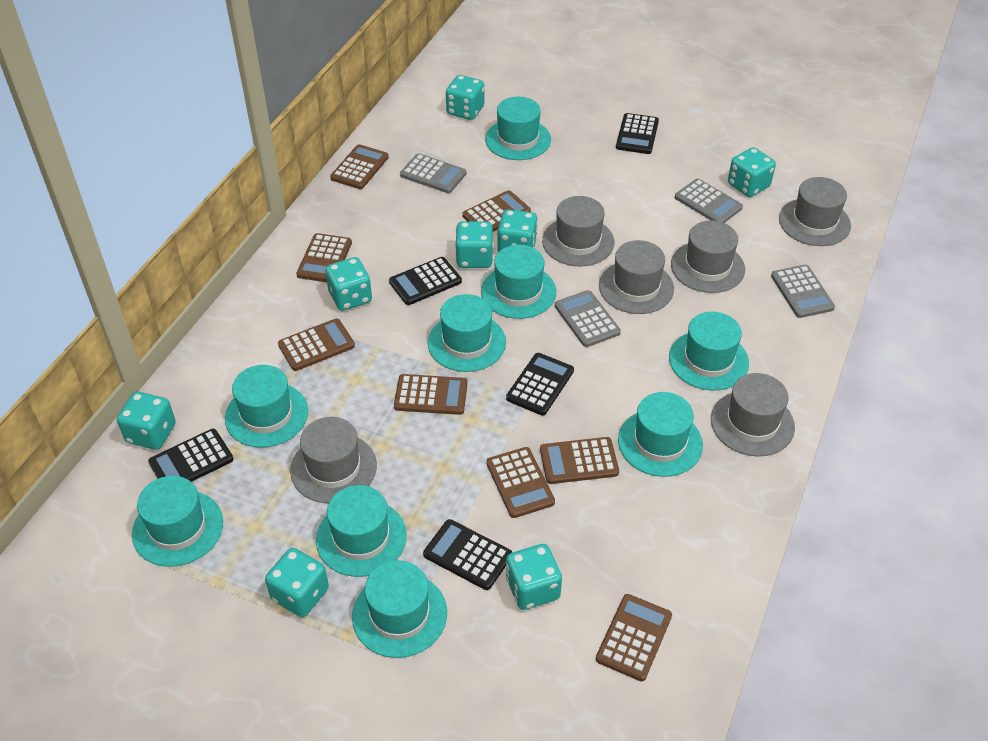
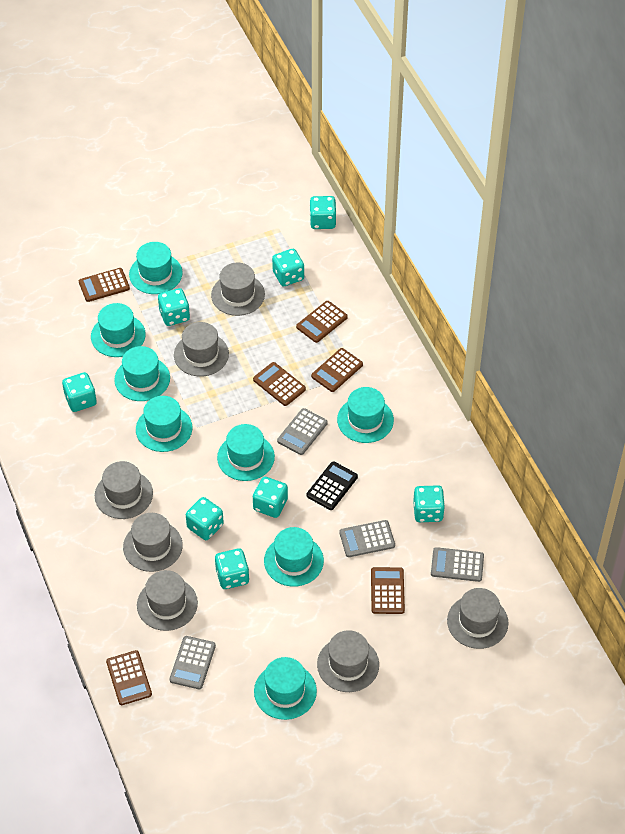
black calculator: [148,429,233,482] [389,257,462,305] [423,519,512,590] [506,353,574,416] [616,113,659,154] = 5 -> [307,461,358,510] = 1
brown calculator: [278,318,355,371] [296,233,352,282] [330,144,389,189] [394,374,468,415] [462,190,531,232] [486,447,555,518] [540,437,619,484] [596,594,672,681] = 8 -> [79,268,130,302] [106,650,152,705] [253,362,306,406] [296,301,348,343] [311,348,363,392] [371,567,405,614] = 6
grey hat: [290,417,377,503] [542,196,615,267] [599,240,674,314] [671,220,745,293] [711,373,795,456] [779,177,851,246] = 6 -> [95,461,153,519] [123,513,183,572] [137,570,198,631] [174,322,229,377] [211,263,265,316] [317,630,379,692] [447,588,509,649] = 7
turquoise hat: [132,476,223,567] [225,365,308,448] [316,485,407,577] [352,560,447,658] [428,294,506,372] [481,245,556,319] [485,97,551,160] [618,392,703,477] [669,312,749,390] = 9 -> [91,303,146,357] [114,346,170,401] [129,242,183,294] [136,396,192,452] [217,424,275,481] [254,657,317,720] [264,527,324,587] [337,387,394,443] = 8

